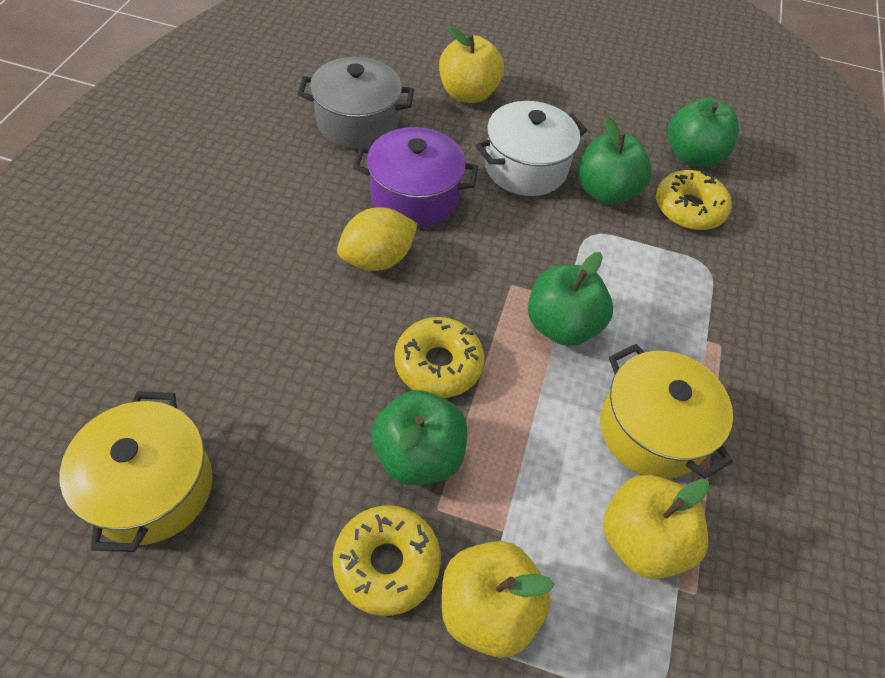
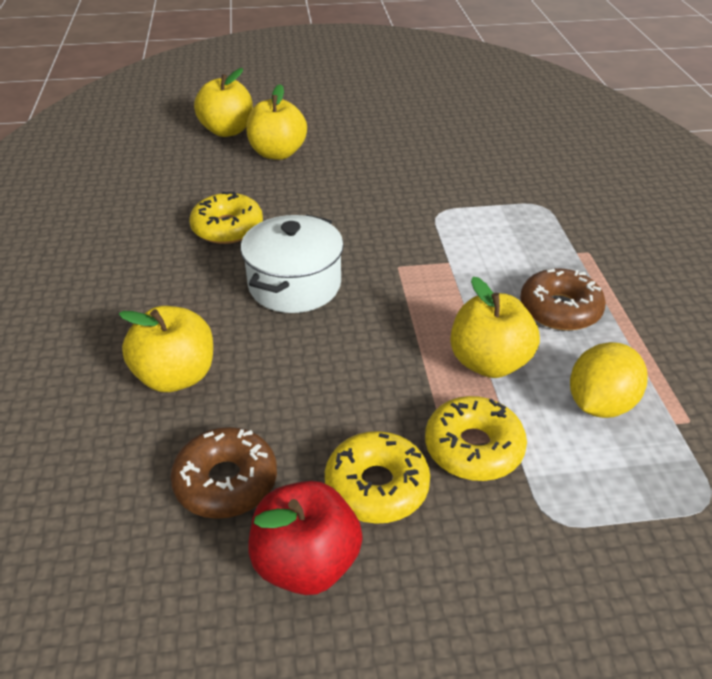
brown donut: none = 0 -> [170,427,277,519] [520,268,606,331] = 2
green apple: [371,390,467,485] [528,252,613,346] [578,116,652,205] [668,98,739,167] = 4 -> none = 0
grey pot: [298,57,414,149] = 1 -> none = 0
purple pot: [353,127,478,228] = 1 -> none = 0
red apple: none = 0 -> [248,481,363,595] = 1
yellow apple: [439,26,504,103] [442,541,554,658] [603,475,710,579] = 3 -> [119,306,213,392] [194,68,253,137] [246,84,307,160] [450,277,540,378] = 4
yellow pot: [60,391,213,552] [600,344,733,479] = 2 -> none = 0

